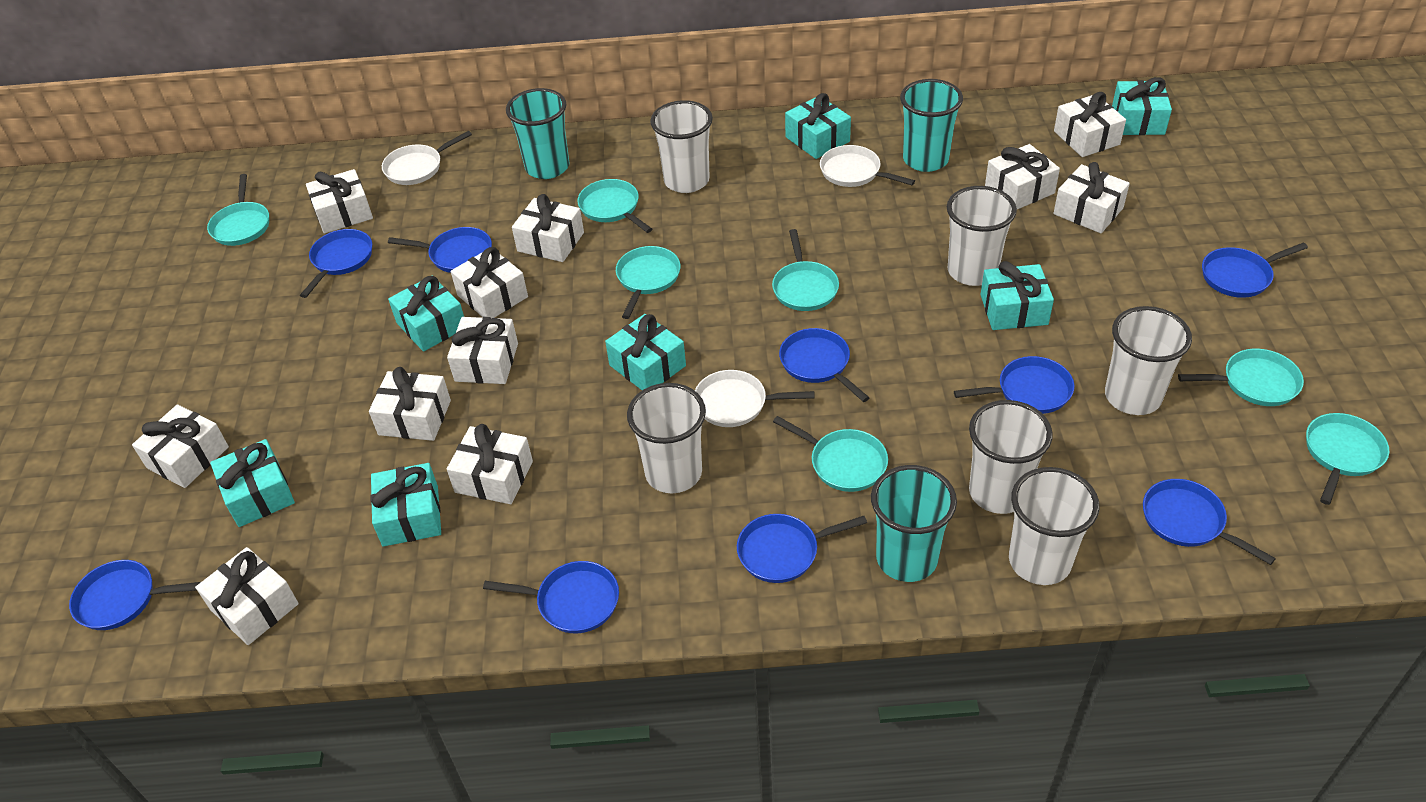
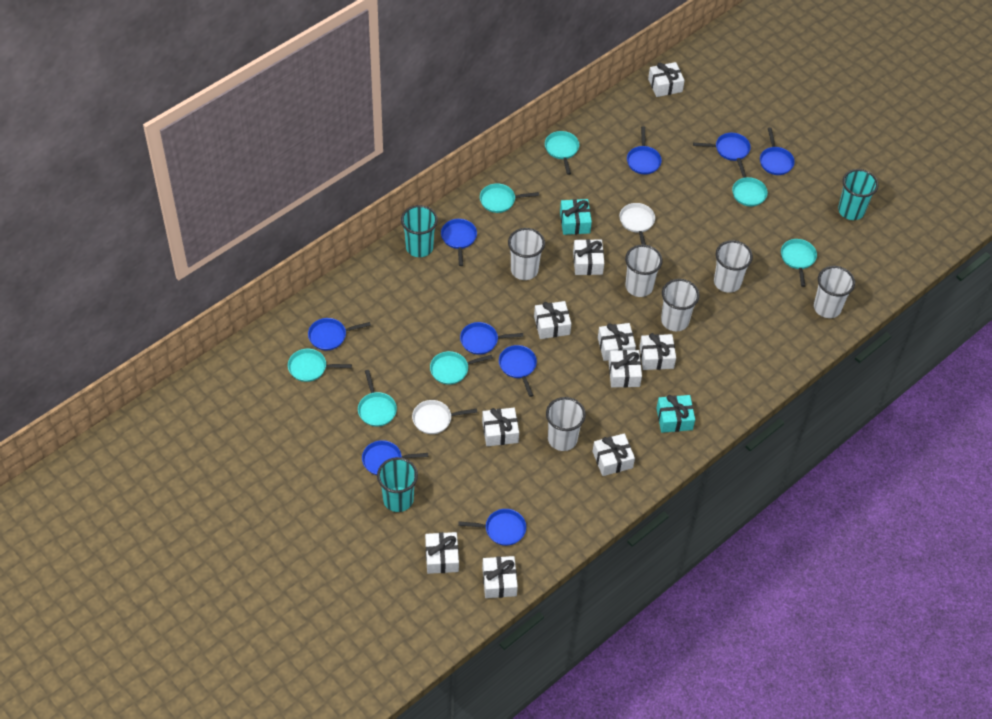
turquoise gift: [210,439,295,527] [370,463,441,547] [388,276,464,352] [605,314,686,390] [785,93,851,159] [980,261,1054,330] [1112,77,1172,135] = 7 -> [560,199,592,235] [657,395,695,433] = 2
white gift: [132,404,229,488] [195,547,299,645] [306,169,373,234] [369,367,451,441] [447,317,518,384] [447,424,533,504] [451,247,528,318] [512,194,584,262] [985,144,1060,209] [1054,92,1126,157] [1054,162,1130,233] = 11 -> [425,532,459,574] [482,408,519,446] [482,556,518,598] [534,301,571,339] [573,239,604,275] [592,434,635,476] [598,323,636,361] [609,350,642,388] [639,333,676,370] [648,62,685,97] = 10
white pan: [382,131,472,185] [695,370,815,427] [820,145,915,187] = 3 -> [412,400,477,434] [619,203,655,245] = 2

